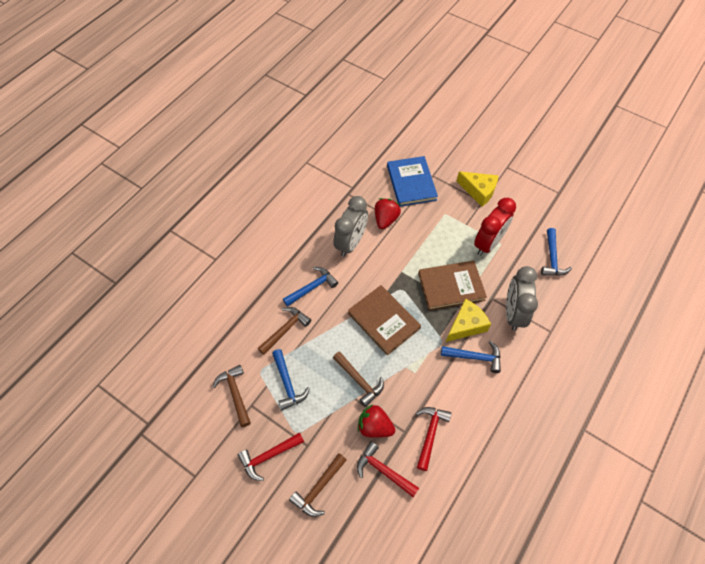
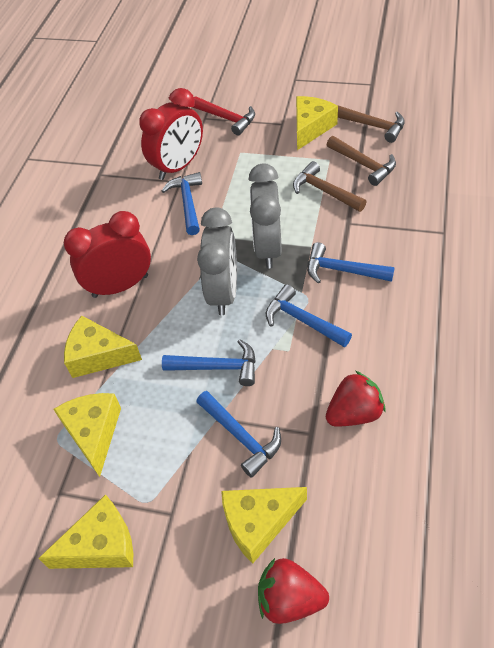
blue book: [387,156,438,207] = 1 -> none = 0
blue hammer: [272,349,310,410] [283,267,338,307] [441,341,501,373] [541,228,572,276] = 4 -> [162,172,202,235] [162,339,256,386] [196,391,281,478] [266,284,352,347] [307,242,395,284] = 5
brown book: [348,285,421,355] [418,261,487,311] = 2 -> none = 0
brown hammer: [212,365,251,427] [258,307,311,355] [289,453,347,517] [333,351,384,407] = 4 -> [293,161,366,212] [327,136,396,186] [337,105,405,143] = 3
red clock: [474,198,516,256] = 1 -> [64,211,151,298] [139,88,203,180] = 2
red hammer: [238,432,304,481] [357,441,419,497] [416,407,452,471] = 3 -> [192,96,255,135] = 1
yellow cheese: [446,299,491,342] [457,171,498,206] = 2 -> [38,494,133,569] [53,393,121,477] [64,316,142,378] [221,487,307,564] [296,96,338,150] = 5

